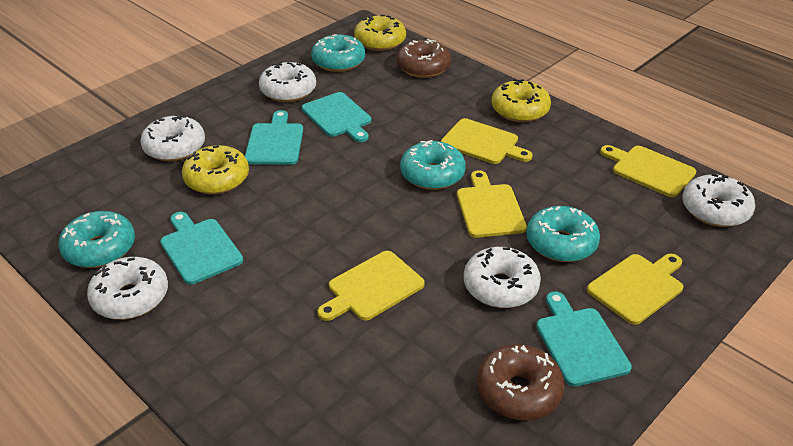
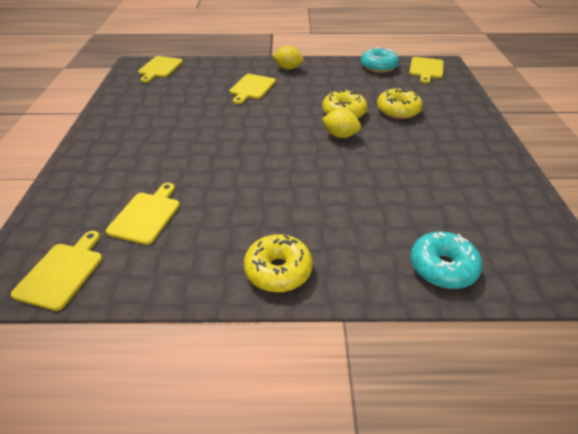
brown donut: [397,39,451,78] [477,344,565,420] = 2 -> none = 0
turquoise cutting board: [160,212,243,285] [245,110,303,165] [302,92,371,142] [536,292,632,387] = 4 -> none = 0
turquoise donut: [58,211,135,268] [311,34,365,72] [400,140,466,190] [526,206,600,262] = 4 -> [361,47,399,73] [411,232,482,289] = 2
white donut: [87,257,168,320] [140,114,205,162] [259,62,316,102] [464,247,541,308] [682,174,755,227] = 5 -> none = 0
yellow lemon: none = 0 -> [273,46,304,70] [322,109,361,138] = 2

